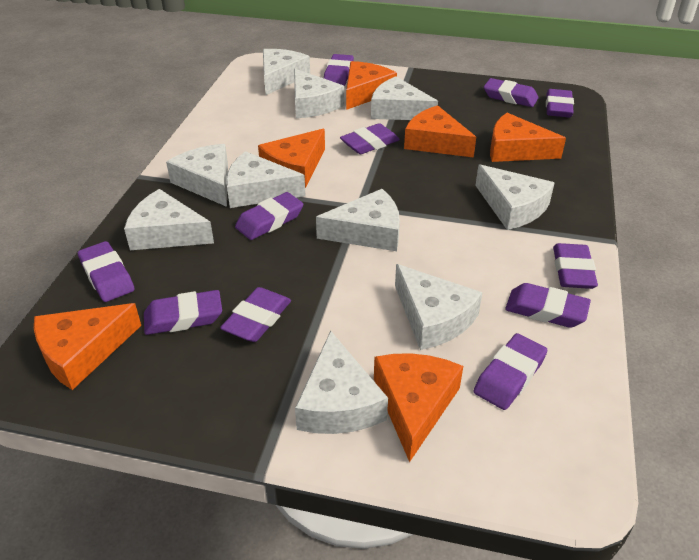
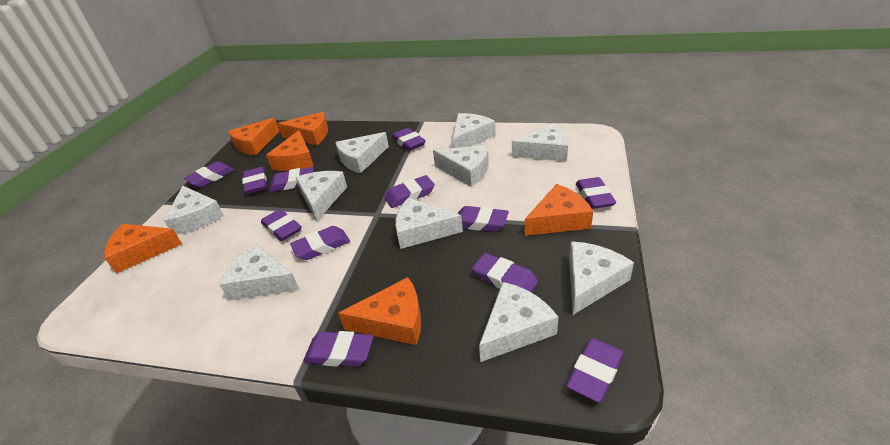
purple eraser: [78,241,135,302] [144,290,222,335] [220,287,291,342] [235,192,303,240] [324,54,354,86] [340,123,400,154] [474,333,547,410] [484,78,539,107] [505,283,591,328] [546,89,574,117] [553,243,598,289] = 11 -> [184,161,234,187] [242,167,267,194] [261,209,302,241] [269,167,313,192] [290,226,350,260] [303,331,373,367] [384,175,435,208] [392,128,426,151] [457,206,509,232] [472,253,538,292] [566,338,624,402] [576,177,616,209] = 12

